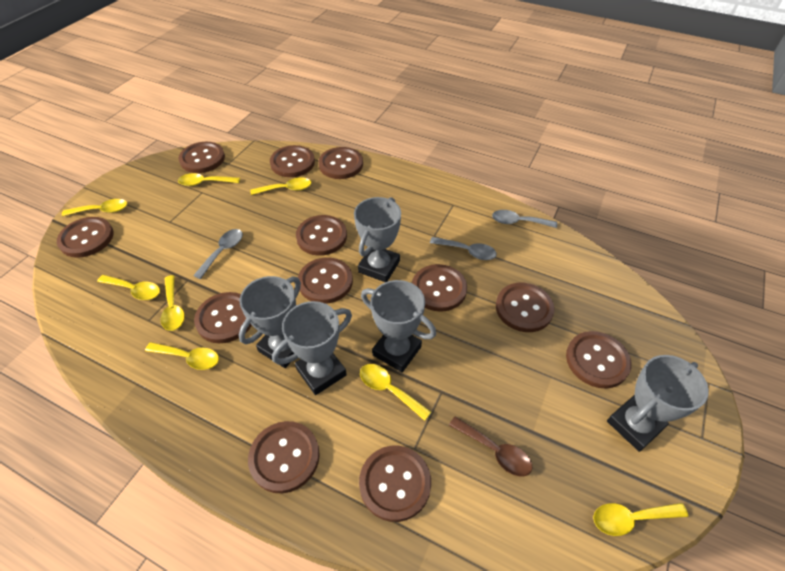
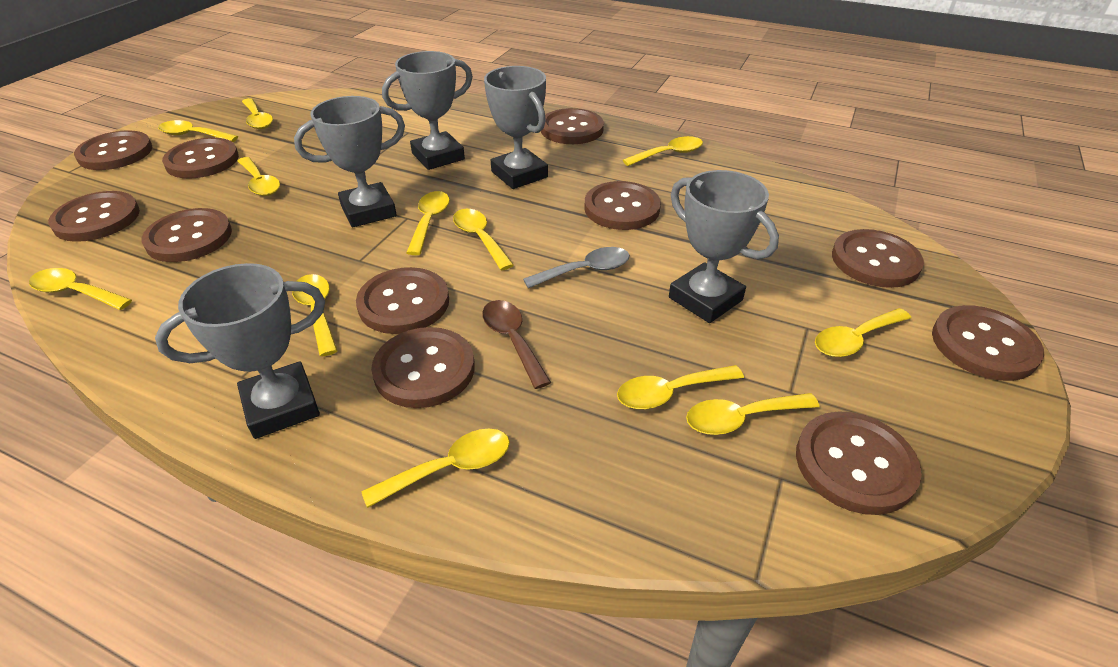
brown button: [57,217,114,258] [178,142,225,173] [194,292,252,343] [248,421,320,493] [270,145,315,177] [296,215,347,256] [298,257,353,304] [319,147,363,179] [359,446,431,522] [412,264,467,312] [496,283,555,332] [566,331,632,388] = 12 -> [48,191,140,242] [74,130,152,170] [142,208,232,262] [162,138,239,179] [356,267,449,334] [371,327,475,408] [541,108,604,144] [585,181,661,230] [796,411,922,515] [832,229,924,288] [932,305,1044,381] = 11
grey spoon: [193,229,243,279] [430,237,497,260] [492,210,557,228] = 3 -> [523,247,630,288] = 1
yellow spoon: [62,199,127,216] [97,275,160,300] [145,342,219,370] [161,275,185,331] [178,173,240,186] [250,177,311,195] [360,364,431,421] [593,503,688,536] = 8 -> [29,268,132,310] [158,120,238,142] [237,157,280,196] [242,98,273,129] [292,274,338,357] [362,429,510,508] [406,191,450,255] [453,209,514,270] [617,365,744,409] [623,136,703,166] [686,393,819,435] [815,308,911,357] = 12

